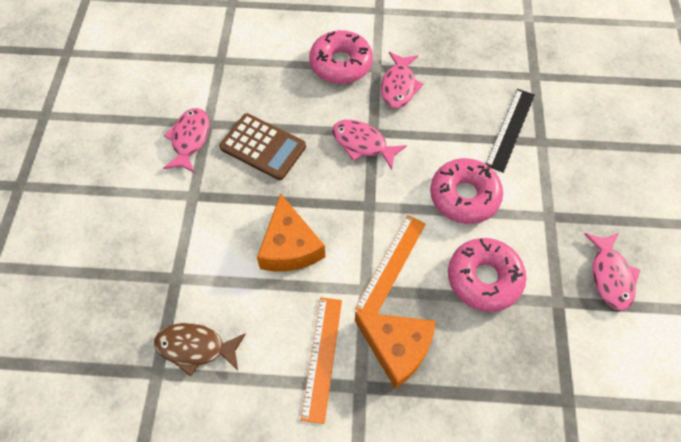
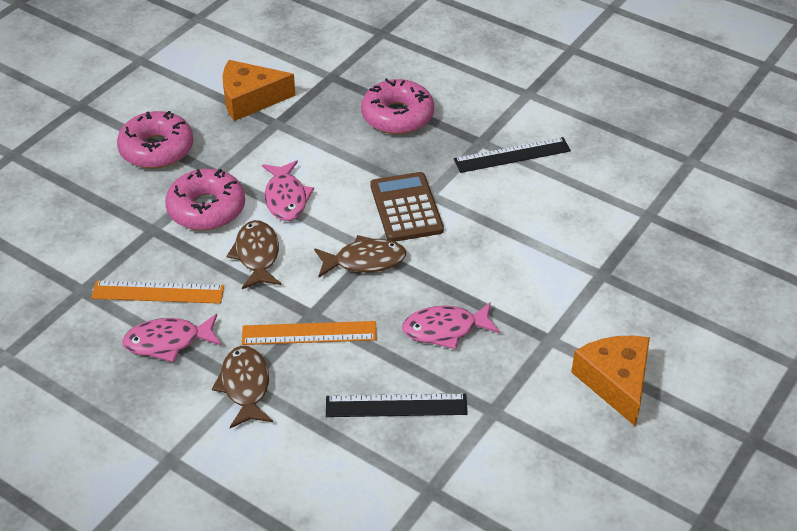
black ruler: [486,89,535,173] = 1 -> [326,393,468,417] [454,137,571,173] = 2
brown fish: [154,323,246,377] = 1 -> [212,346,273,428] [226,220,281,289] [314,235,406,277] = 3
pink fish: [163,108,210,173] [332,120,407,170] [381,52,424,109] [584,233,640,311] = 4 -> [122,314,221,362] [262,160,314,221] [402,302,500,349] = 3

